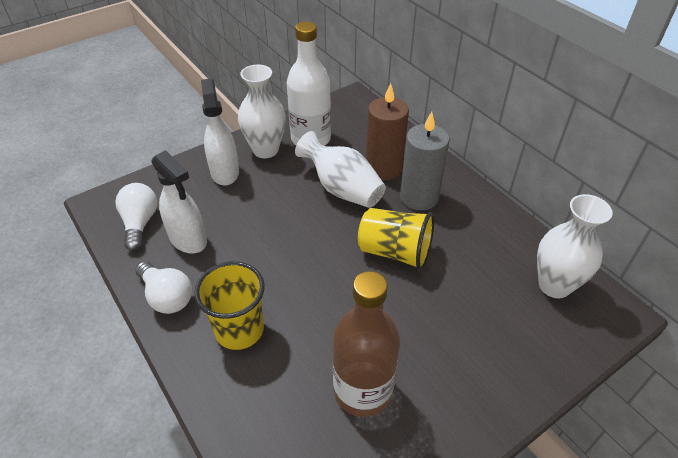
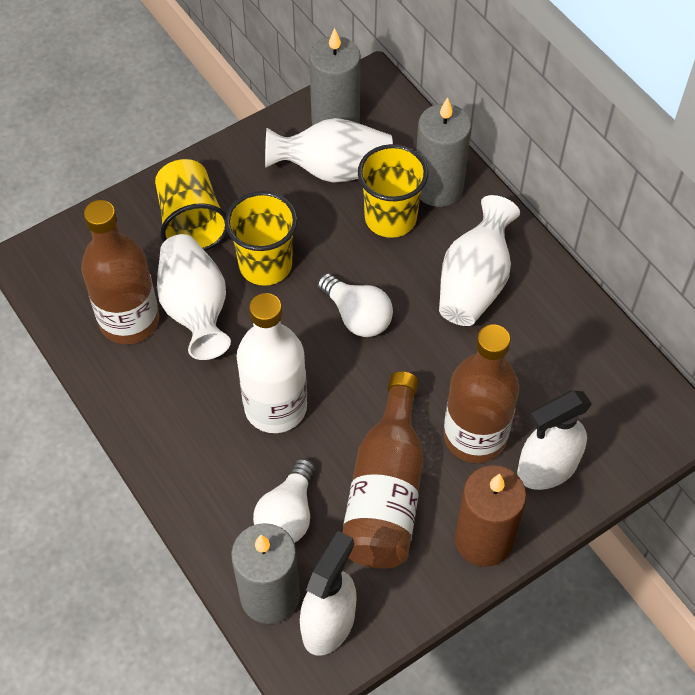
brown bottle: [333,271,400,417] = 1 -> [81,200,159,344] [343,372,424,569] [444,324,519,463] = 3
grey candle: [400,112,449,211] = 1 -> [231,523,300,624] [309,28,361,125] [416,97,471,207] = 3
yellow cup: [194,261,265,350] [358,208,434,270] = 2 -> [155,159,228,251] [225,191,298,286] [358,144,428,238] = 3

